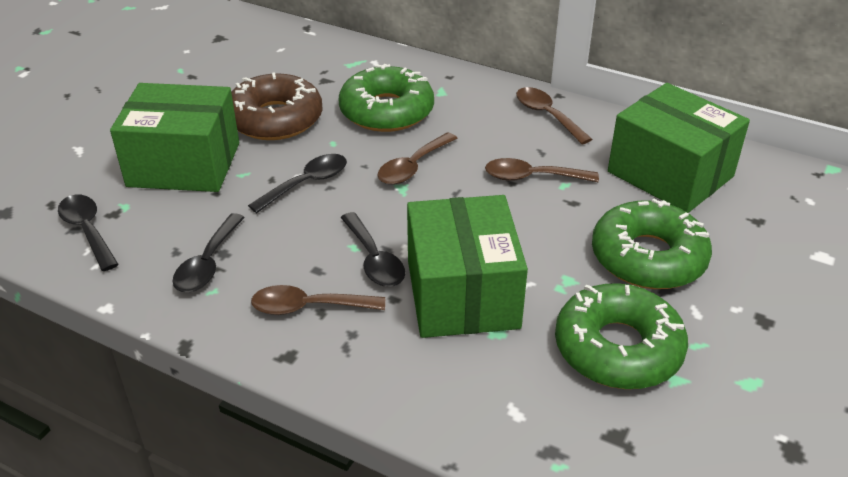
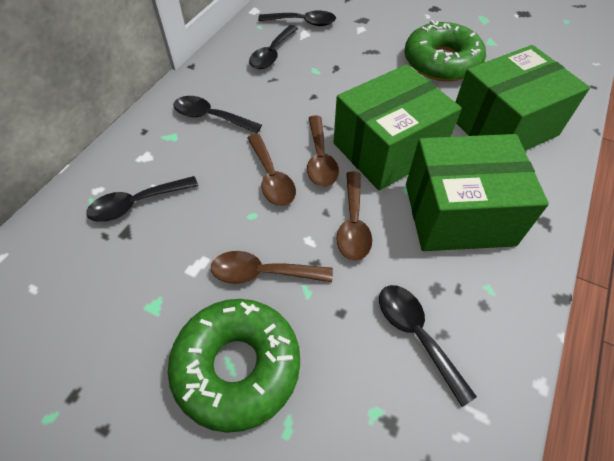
black spoon: [58,195,119,271] [172,213,245,292] [248,154,347,213] [341,212,405,287] = 4 -> [86,176,198,222] [173,96,262,134] [249,25,298,69] [258,11,336,26] [379,285,477,407] = 5
brown donut: [231,72,323,140] = 1 -> none = 0
green donut: [339,64,434,132] [555,283,688,389] [592,199,712,289] = 3 -> [168,299,300,433] [404,20,486,82] = 2

